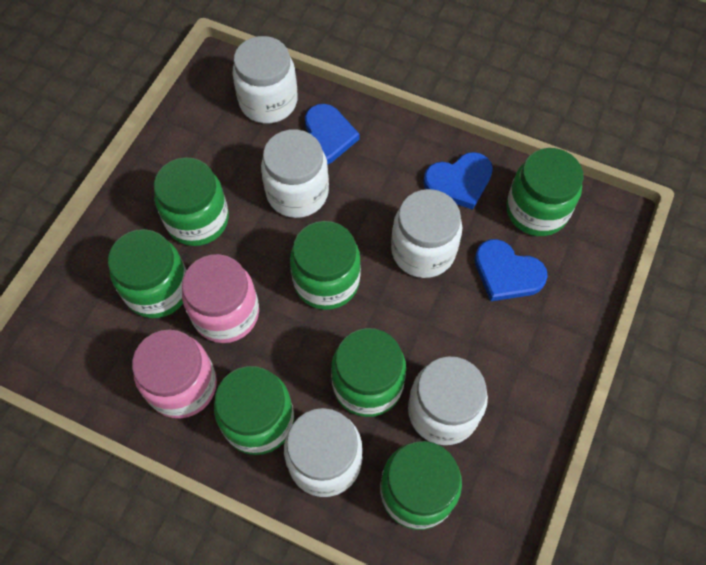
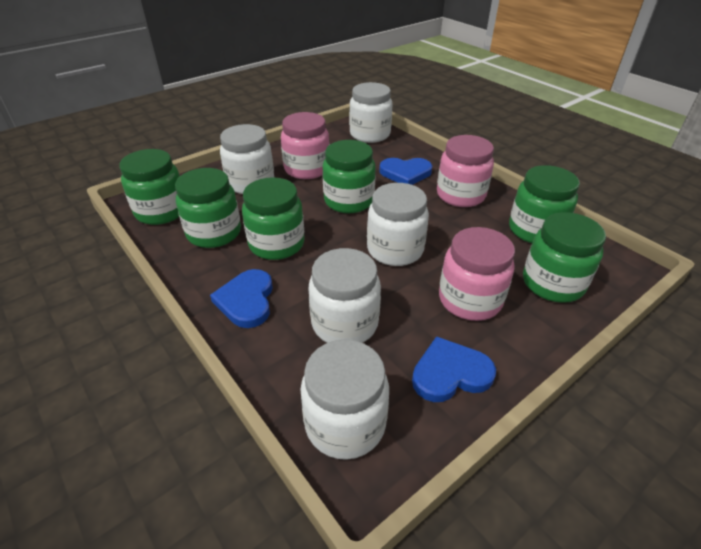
green jar: [108,229,187,318] [154,157,229,246] [214,366,294,455] [290,221,361,310] [331,328,406,417] [380,441,462,530] [506,148,583,236] = 7 -> [119,149,180,225] [175,168,241,248] [242,177,305,260] [322,140,376,213] [509,165,580,243] [523,212,606,303] = 6
pink jar: [132,329,217,418] [182,254,259,343] = 2 -> [281,112,329,179] [437,135,494,207] [439,227,515,321] = 3

